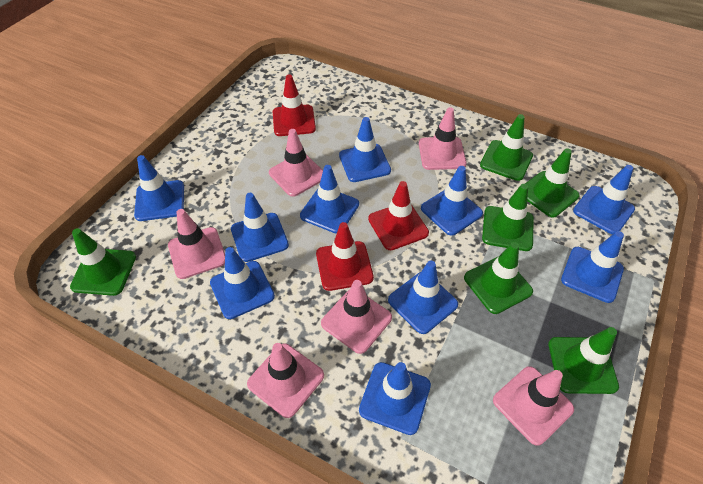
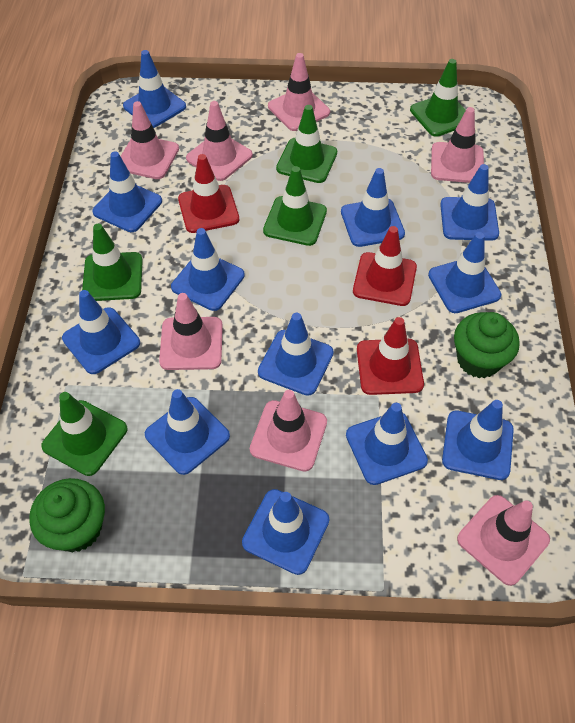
blue traffic cone: [134,155,184,221] [210,247,275,319] [231,193,289,262] [300,165,359,234] [339,117,391,182] [359,362,431,435] [388,261,458,334] [421,166,483,235] [561,231,624,303] [573,165,635,234] = 10 -> [62,290,140,374] [92,151,162,232] [123,50,186,128] [145,389,230,475] [171,228,245,311] [242,489,329,575] [258,313,334,396] [341,168,405,247] [346,403,428,485] [428,232,501,313] [440,164,499,241] [442,400,514,480] = 12
green cupcake: none = 0 -> [29,478,105,552] [454,312,520,378] = 2
green traffic cone: [70,228,136,296] [464,242,533,314] [480,114,533,181] [482,184,534,251] [525,148,580,218] [549,327,619,394] = 6 -> [41,392,127,476] [82,224,143,301] [263,166,327,246] [276,105,337,183] [410,59,466,137] = 5
pink traffic cone: [168,209,225,279] [247,343,324,418] [269,129,323,197] [321,280,392,354] [419,107,467,170] [493,366,574,446] = 6 -> [121,101,179,179] [159,293,223,370] [186,101,253,181] [250,390,327,472] [268,53,330,131] [431,107,484,183] [457,495,550,586] = 7

